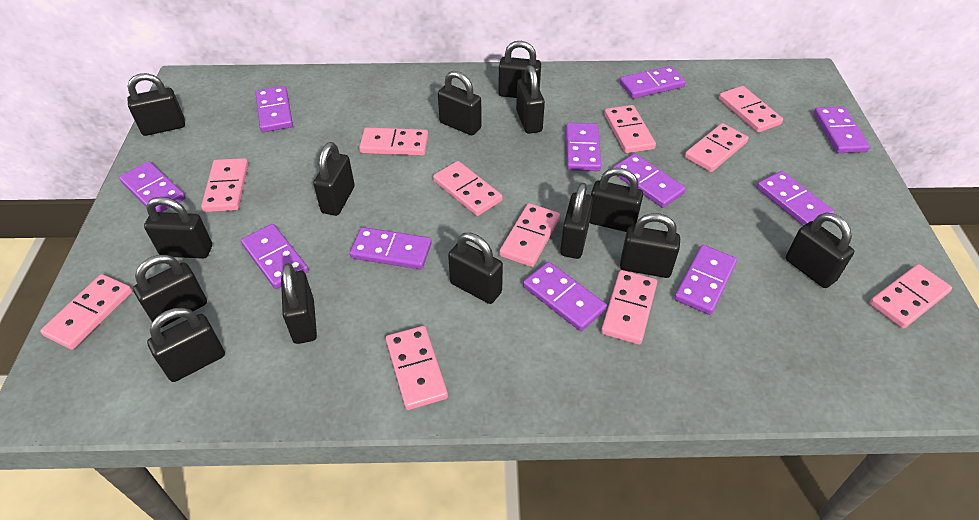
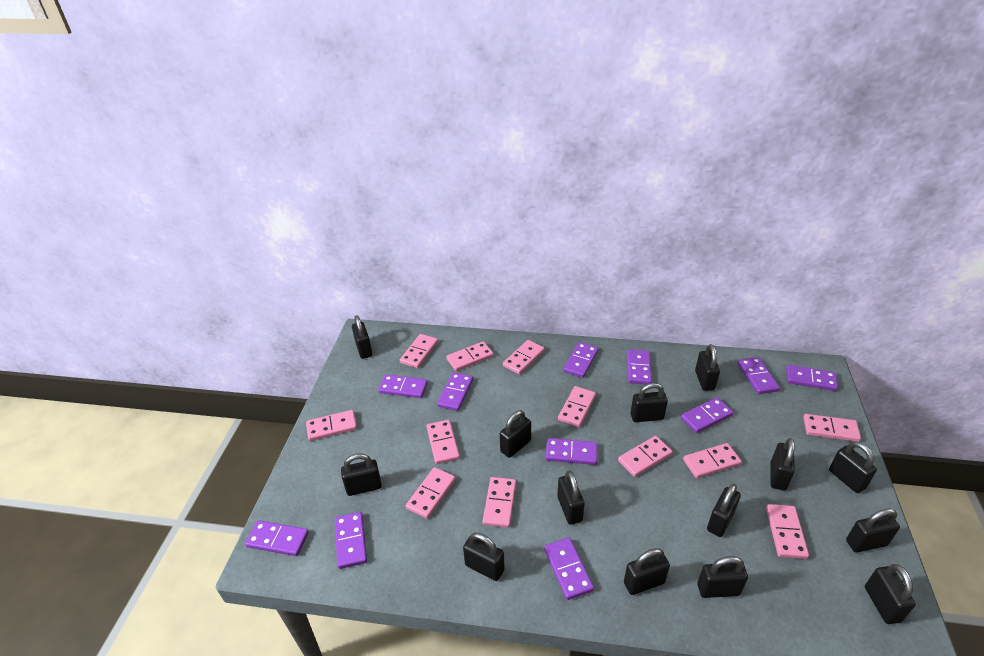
pink domino: [40,274,132,350] [201,158,248,212] [359,127,428,156] [386,326,448,410] [433,161,503,216] [499,203,560,267] [601,270,657,345] [604,105,656,153] [685,123,749,172] [719,86,783,133] [870,264,952,329] = 11 -> [306,410,357,441] [400,334,438,368] [406,467,456,519] [427,420,460,464] [446,341,494,371] [483,477,516,528] [503,340,545,375] [558,386,596,427] [618,436,673,477] [683,443,742,478] [766,504,809,559] [803,414,861,442] = 12

